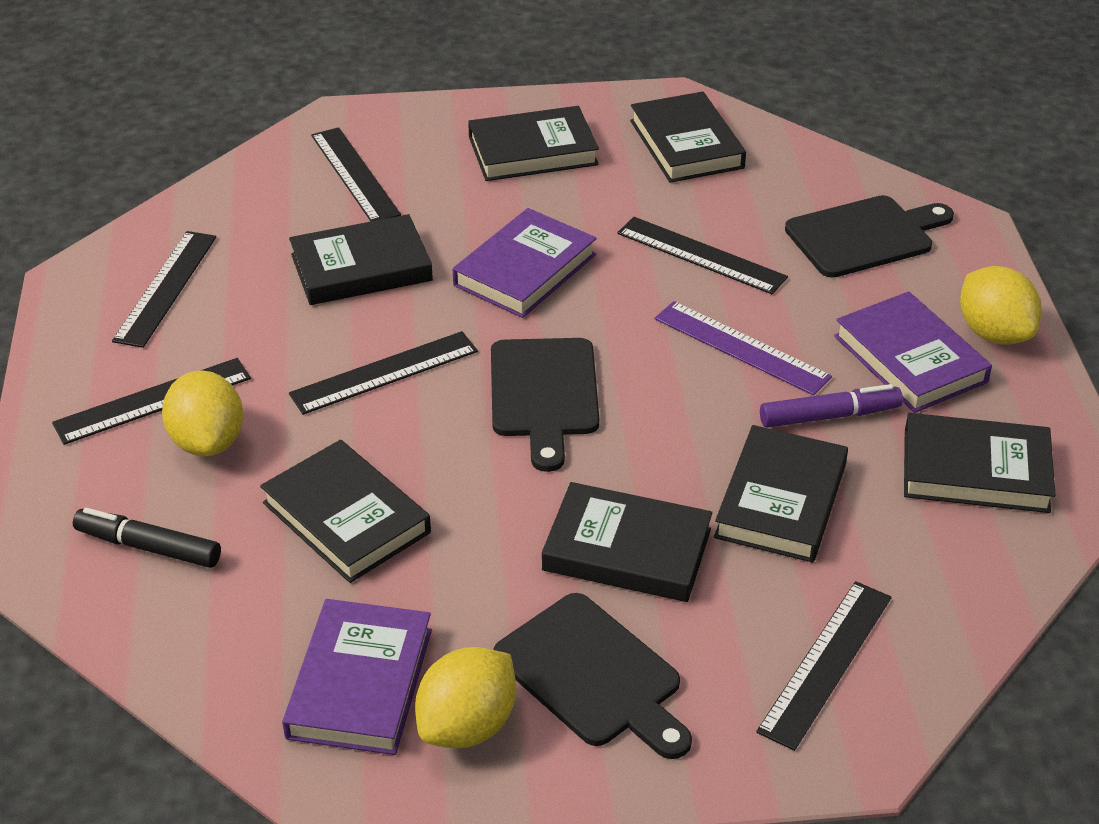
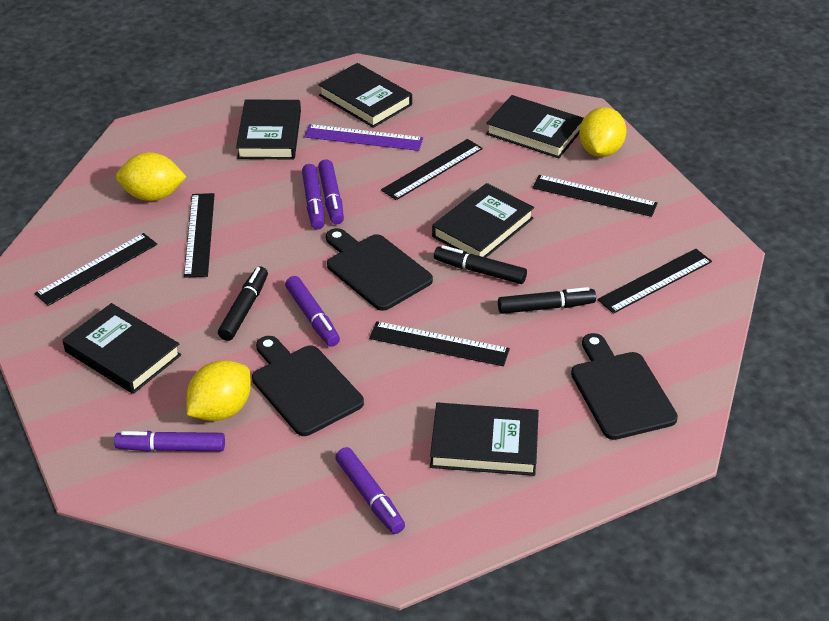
black book: [260,440,431,583] [289,214,433,305] [468,106,599,181] [542,482,712,602] [630,92,746,183] [714,425,848,562] [904,413,1056,513] = 7 -> [62,303,181,394] [236,99,301,160] [318,63,412,128] [430,403,539,476] [432,183,534,258] [486,95,584,158] = 6
black marker: [73,508,221,568] = 1 -> [218,267,268,341] [434,245,527,284] [498,287,596,314] = 3
purple book: [282,599,432,755] [453,208,597,318] [834,291,992,413] = 3 -> none = 0
purple marker: [760,384,903,428] = 1 -> [114,431,225,452] [285,276,340,347] [302,164,325,229] [318,159,344,224] [335,447,405,534] = 5

